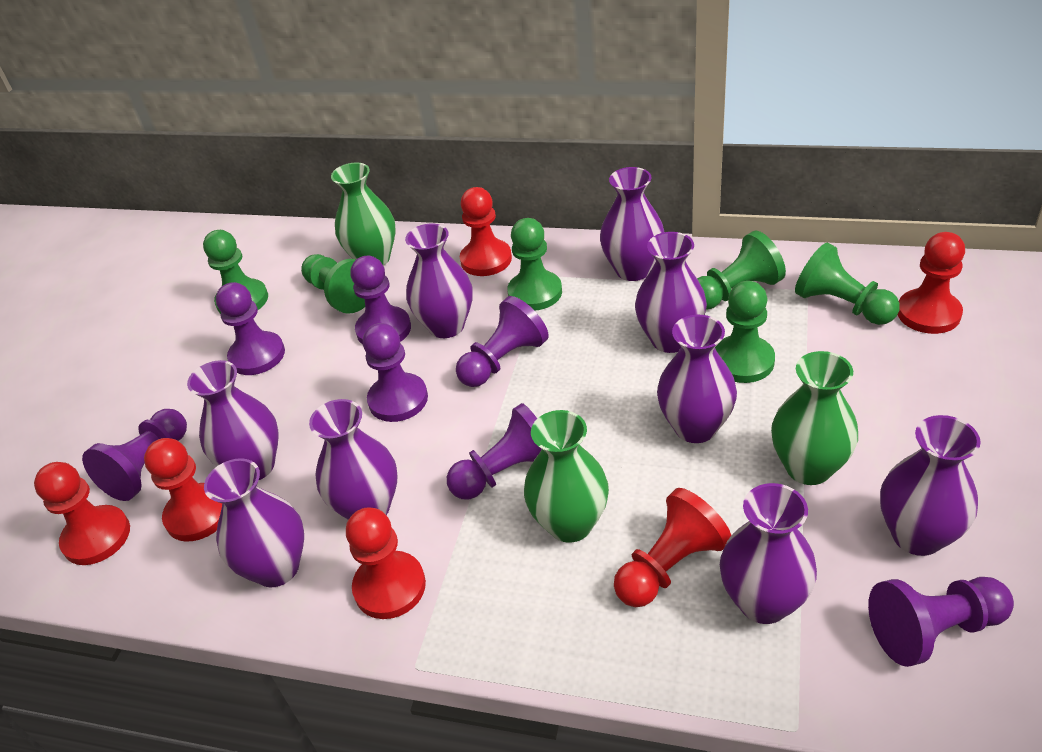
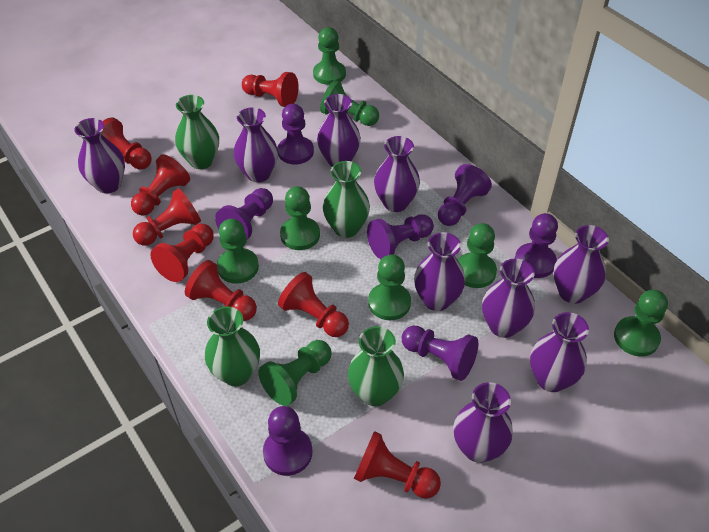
green pawn: [203,230,268,314] [301,254,365,314] [507,218,562,311] [697,231,786,310] [715,281,775,383] [795,243,900,325] = 6 -> [217,219,259,284] [258,340,332,406] [280,186,320,250] [313,27,346,85] [320,80,379,126] [368,254,411,320] [458,223,497,288] [614,290,668,357] = 8
green vase: [331,163,396,266] [524,410,609,543] [771,351,858,485] = 3 -> [175,95,219,169] [205,306,260,386] [323,161,370,238] [348,326,404,406] = 4
red pawn: [34,462,130,565] [144,438,222,542] [346,508,426,619] [460,187,512,276] [614,488,731,607] [898,232,965,334] = 6 -> [102,118,152,170] [131,154,190,216] [133,188,201,246] [150,224,214,282] [185,260,257,321] [242,72,299,107] [278,272,349,337] [354,431,441,499] = 8

